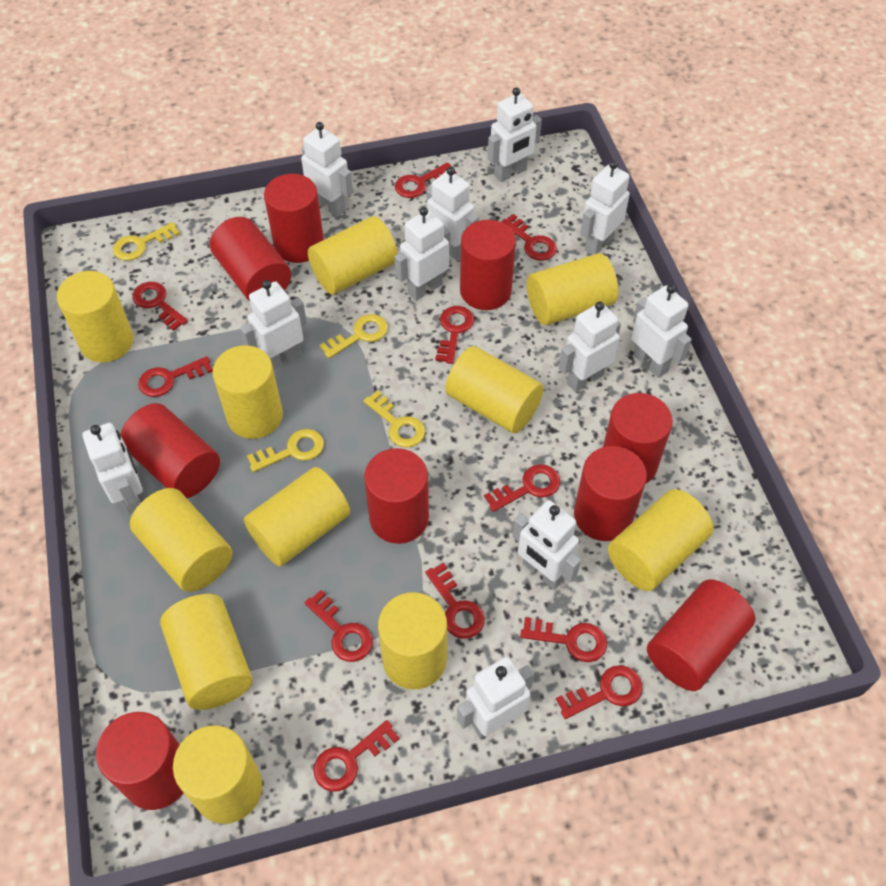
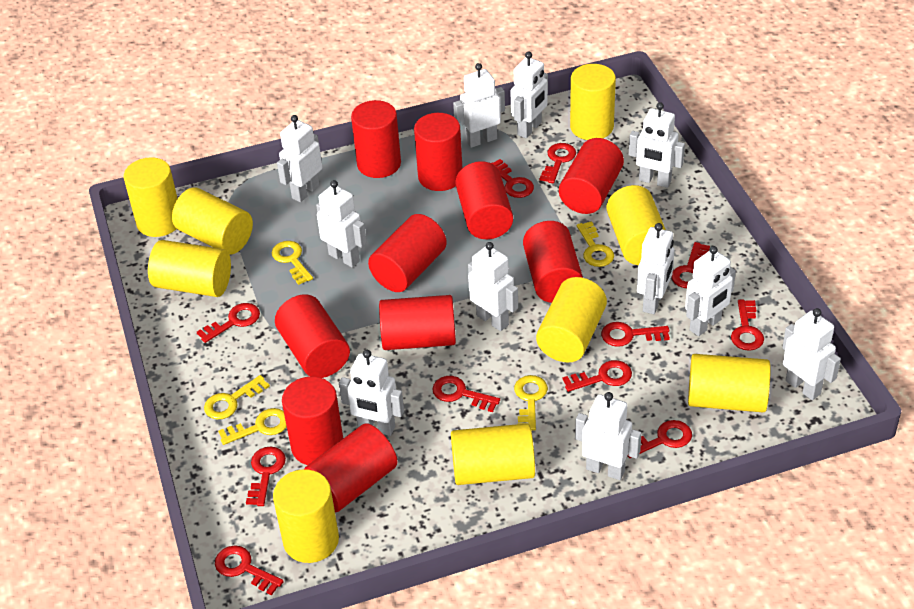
red cylinder: [96,712,183,810] [120,403,220,498] [210,217,291,301] [264,174,324,263] [364,448,429,544] [460,220,516,310] [574,446,647,541] [603,393,673,484] [647,579,755,691] = 9 -> [275,294,350,378] [282,377,343,465] [304,423,397,513] [351,100,401,178] [368,214,447,292] [379,295,456,350] [414,113,462,191] [455,161,513,239] [523,221,583,303] [559,138,624,214] = 10
yellow cylinder: [57,271,133,363] [130,488,232,592] [160,594,253,710] [173,725,262,824] [212,345,283,439] [244,467,350,567] [308,216,398,295] [378,592,447,689] [445,346,544,433] [527,253,618,325] [608,489,713,591] = 11 -> [123,157,178,237] [148,240,231,297] [172,188,253,254] [273,469,339,563] [451,423,535,485] [536,277,607,362] [570,64,616,140] [607,185,666,265] [688,354,771,412] = 9
yellow key: [113,222,180,261] [247,429,324,472] [319,314,388,359] [363,390,425,448] = 4 -> [204,375,270,420] [218,408,287,445] [272,241,313,285] [514,375,548,431] [577,221,614,267] = 5

